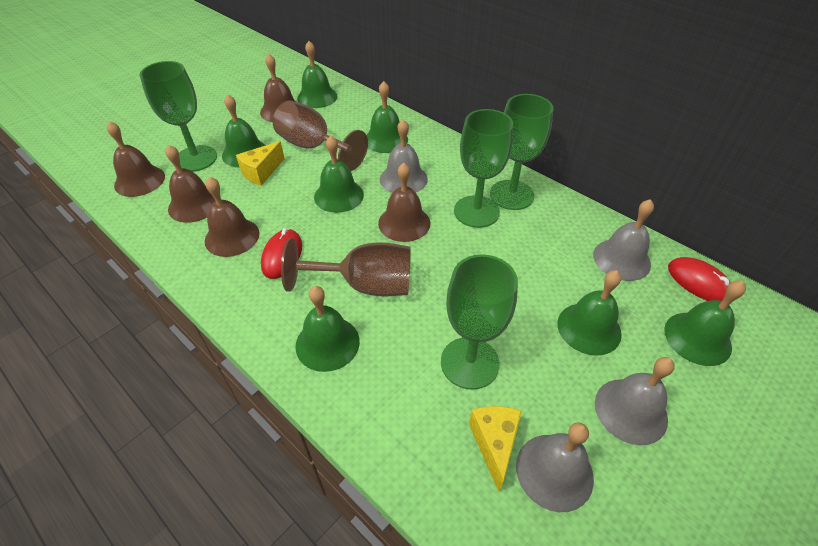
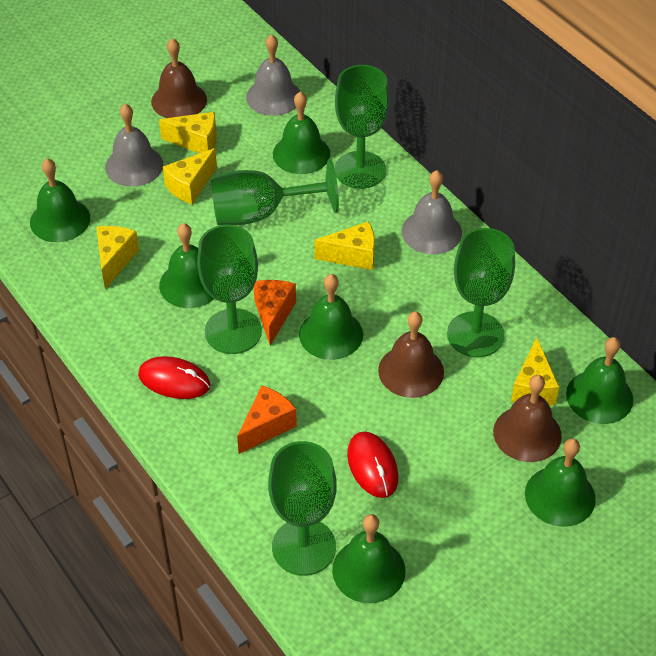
brown bell: [107,121,165,197] [165,145,215,223] [205,177,259,257] [260,54,296,122] [378,163,430,242] = 5 -> [151,38,207,118] [378,311,444,398] [493,375,562,462] = 3
brown goblet: [273,101,368,171] [281,238,411,297] = 2 -> none = 0
green goblet: [140,61,217,172] [441,254,518,390] [454,109,513,228] [490,94,553,210] = 4 -> [197,225,262,354] [211,159,339,225] [268,441,337,576] [335,65,389,189] [447,228,515,357] = 5
grey bell: [380,119,428,193] [516,422,594,512] [593,199,654,281] [595,357,675,445] = 4 -> [105,104,163,187] [246,34,301,116] [402,170,462,254] = 3
orange cheese: none = 0 -> [237,386,297,454] [254,280,296,345] = 2
yellow cheese: [236,141,285,186] [469,406,522,492] = 2 -> [96,226,139,289] [159,112,217,153] [163,148,217,204] [314,221,375,270] [511,338,559,406] = 5

